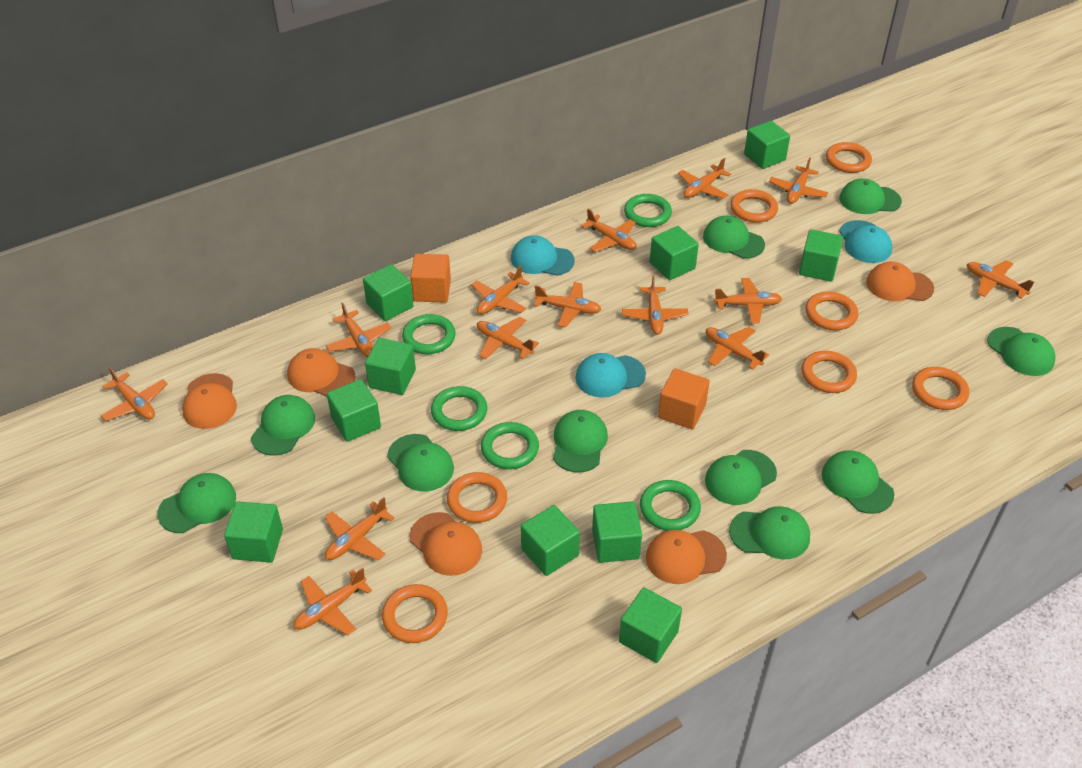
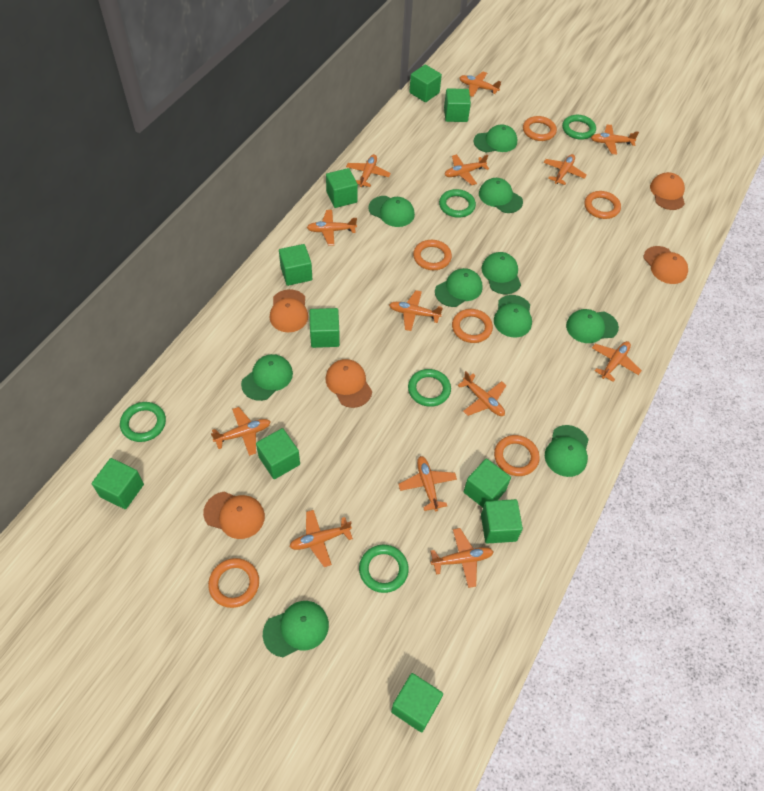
orange cube: [410,254,451,303] [658,368,710,429] = 2 -> none = 0
orange plane: [101,367,168,421] [294,568,372,635] [325,497,395,560] [326,302,391,357] [471,266,530,314] [477,317,539,359] [534,282,602,327] [581,209,637,252] [622,275,689,335] [678,158,731,199] [706,327,769,370] [714,278,782,324] [769,157,828,204] [967,260,1034,299] = 14 -> [211,407,271,456] [289,510,353,567] [307,210,357,246] [346,154,391,187] [389,290,443,331] [398,456,457,512] [430,528,494,588] [444,154,489,185] [458,371,507,416] [459,72,501,97] [543,154,587,185] [591,125,639,154] [592,341,642,382] = 13
orange ring: [382,584,448,643] [447,472,507,523] [730,189,778,223] [801,351,857,393] [805,292,858,330] [826,142,872,173] [912,367,969,410] = 7 -> [208,558,259,608] [413,240,452,270] [452,309,493,343] [494,435,540,476] [523,116,557,141] [584,191,621,219] = 6
turquoise cap: [511,235,575,276] [575,353,646,398] [839,220,892,263] = 3 -> none = 0

